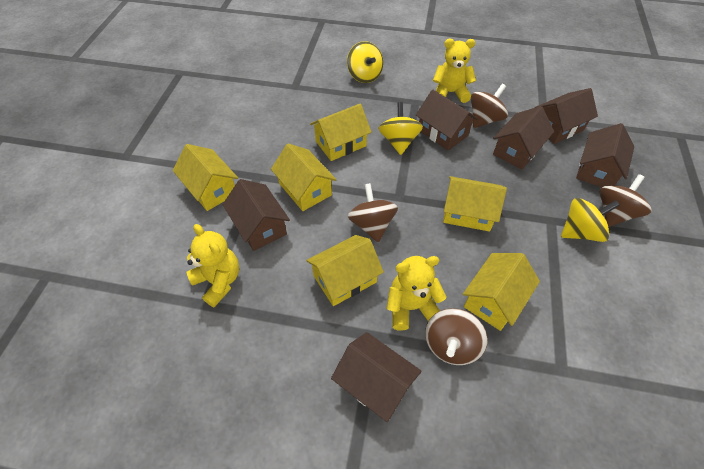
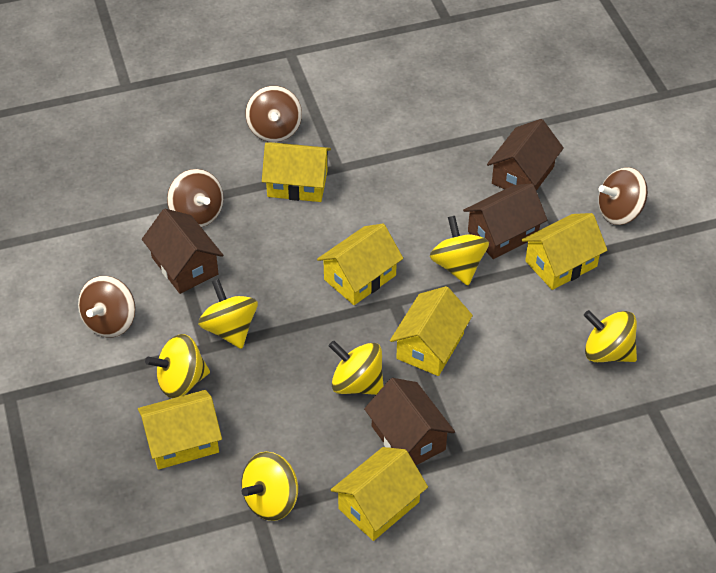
brown house: [222,179,290,251] [331,332,422,422] [416,89,478,151] [493,106,554,170] [535,88,598,144] [576,123,634,187] = 6 -> [142,209,223,294] [364,378,455,465] [463,184,547,259] [487,119,564,191] = 4
yellow spinning top: [347,41,384,83] [378,102,423,155] [561,198,620,242] = 3 -> [145,334,210,398] [198,279,258,349] [241,452,298,521] [329,340,384,395] [430,216,489,286] [584,310,637,362] = 6
yellow teddy bear: [186,224,239,307] [387,256,446,331] [433,39,476,103] = 3 -> none = 0

